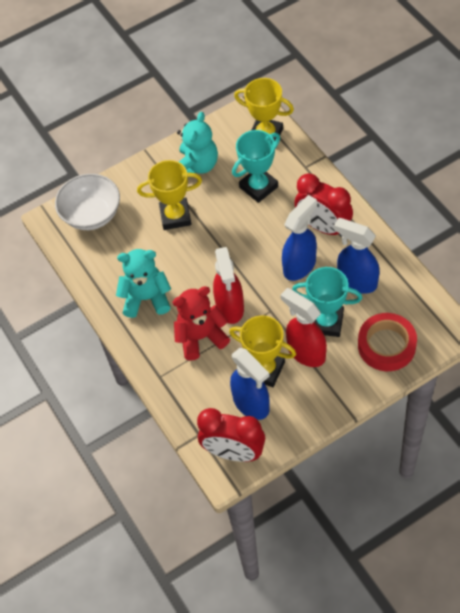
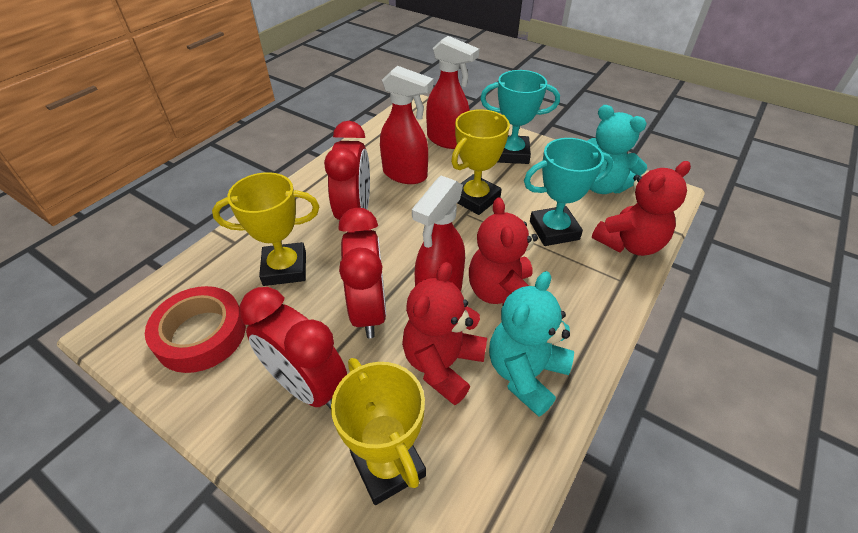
blue spray bottle: [230,348,270,420] [282,195,317,281] [334,218,379,294] = 3 -> none = 0
red clock: [197,408,265,462] [294,173,353,237] = 2 -> [239,287,347,409] [324,121,370,220] [338,208,386,338] = 3
red spray bottle: [213,247,244,324] [280,288,327,367] = 2 -> [380,66,433,184] [412,176,465,291] [426,36,479,149] = 3
red teddy bear: [173,286,230,361] = 1 -> [402,262,487,405] [469,197,538,307] [592,161,691,256] = 3
white bowl: [55,174,120,230] = 1 -> none = 0

